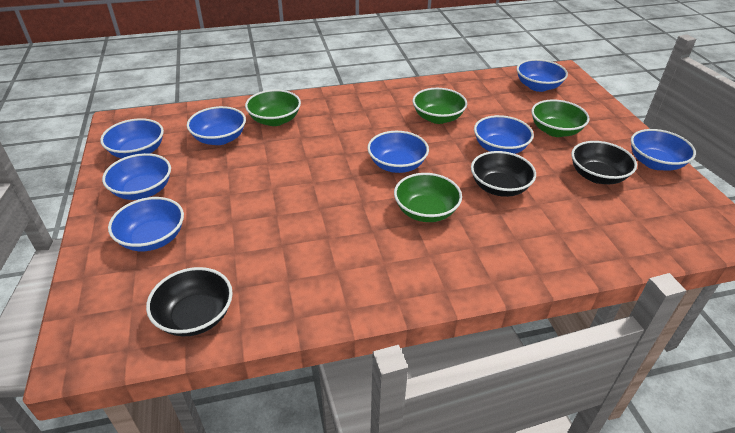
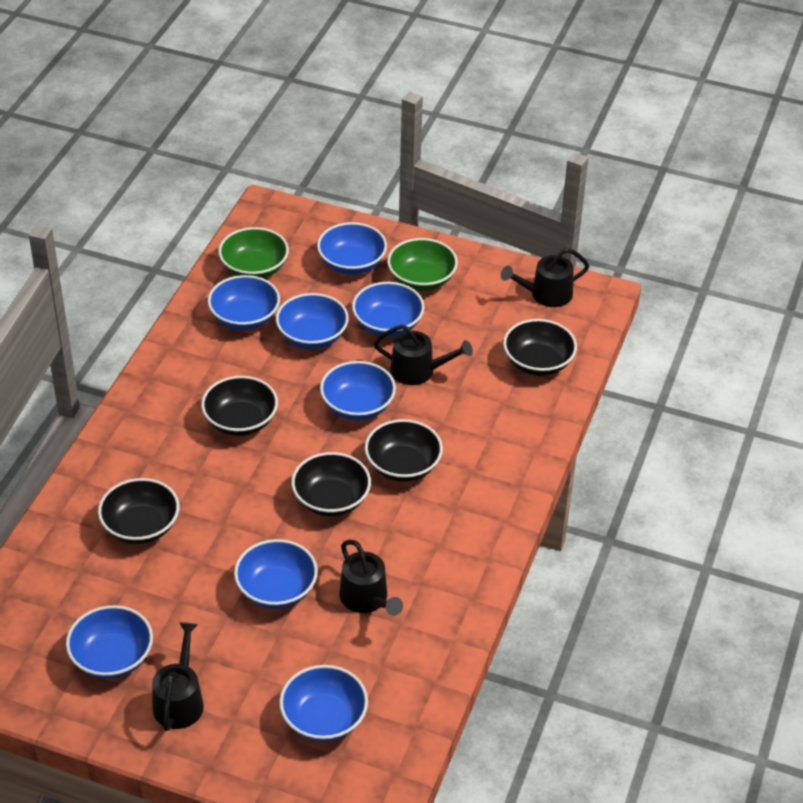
black bowl: [146,267,233,336] [471,151,536,197] [571,141,637,184] = 3 -> [98,478,179,544] [201,376,278,436] [291,452,371,516] [365,419,443,482] [503,319,577,376] = 5
black watering can: none = 0 -> [152,622,204,731] [339,540,403,616] [374,325,473,385] [501,248,589,307] = 4
green bowl: [245,90,301,126] [394,173,462,222] [413,88,467,124] [531,99,589,137] = 4 -> [218,227,289,278] [387,238,458,291] = 2

